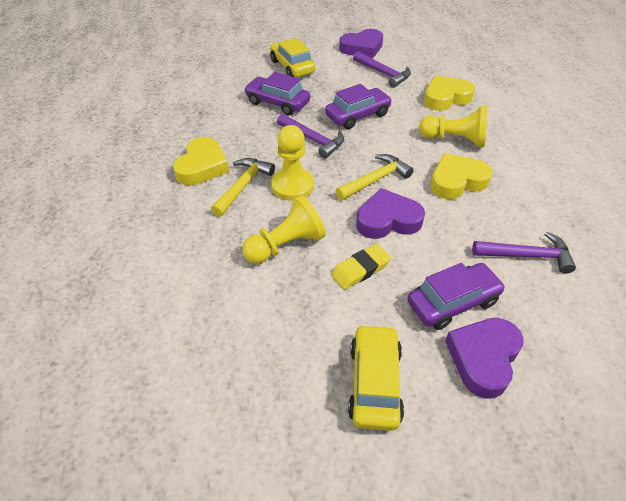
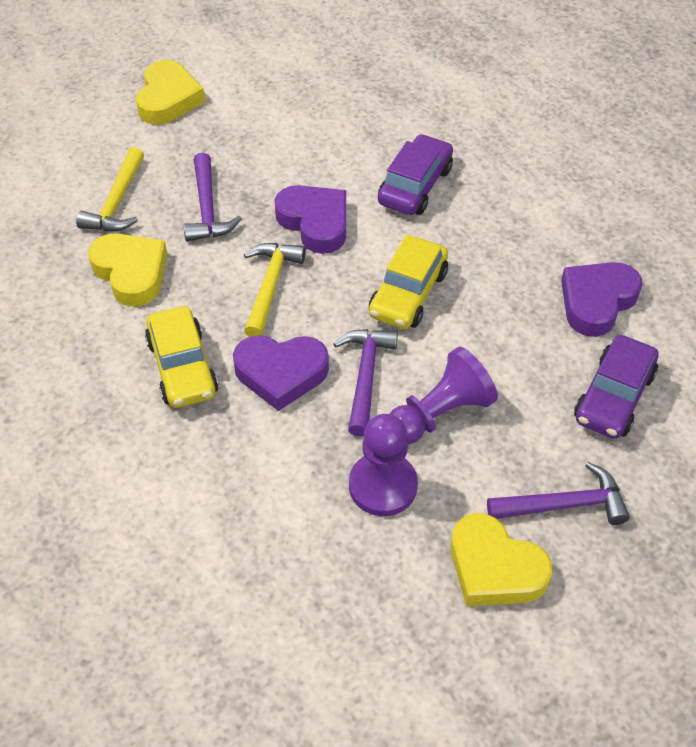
purple car: [244,72,310,115] [325,84,392,129] [407,263,505,330] = 3 -> [378,134,453,215] [574,335,659,439] = 2
purple pawn: none = 0 -> [349,414,418,516] [390,347,498,445] = 2
yellow eraser: [331,244,391,290] = 1 -> none = 0
yellow pawn: [242,195,326,264] [271,125,314,201] [419,106,488,147] = 3 -> none = 0

